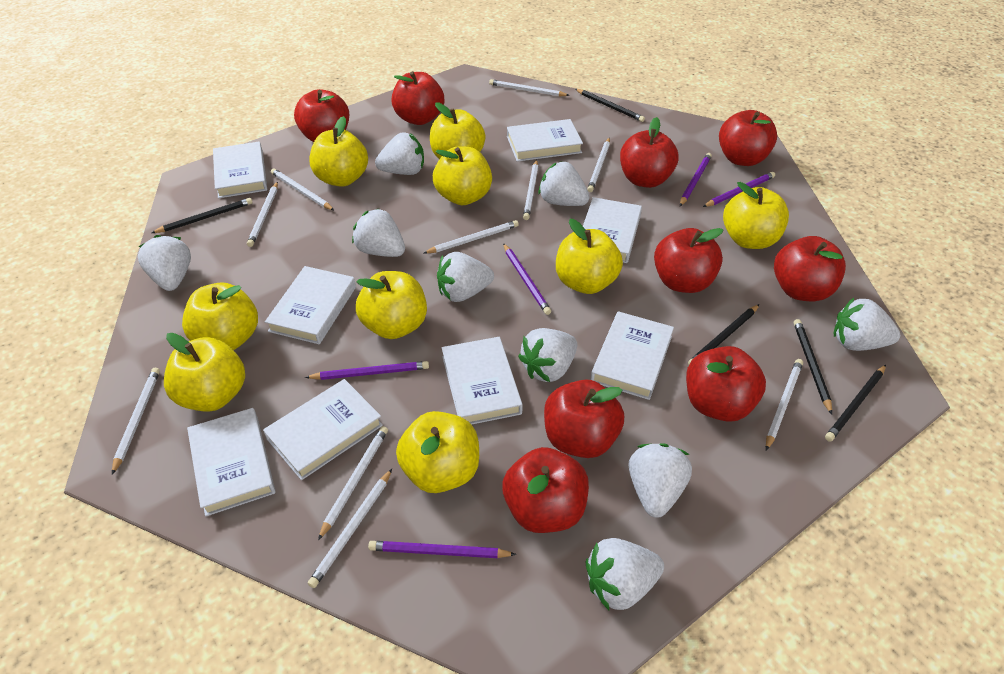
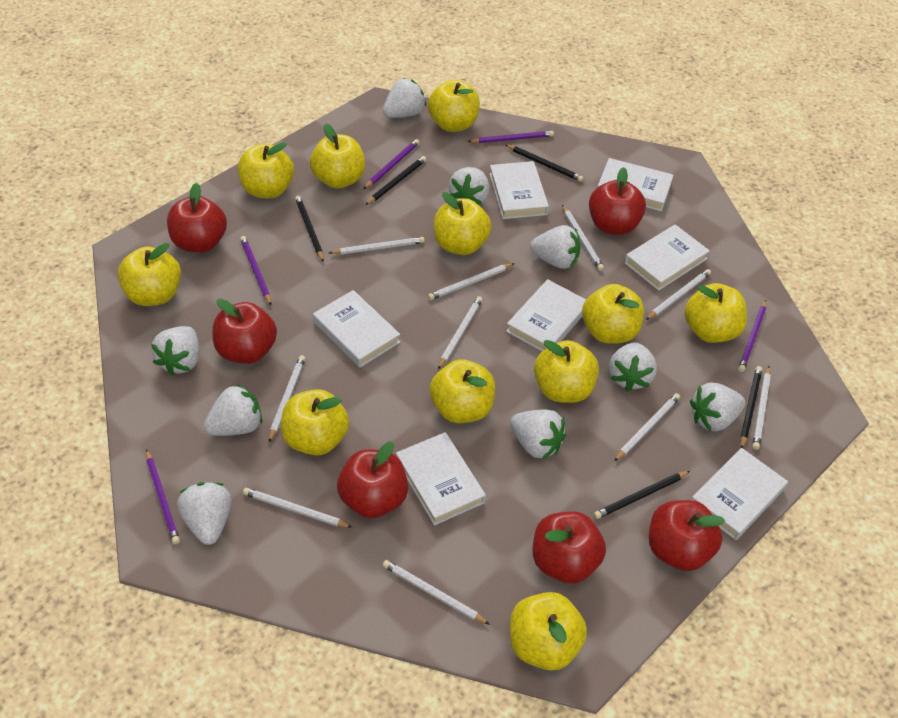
red apple: [294,89,349,142] [392,71,444,125] [502,447,589,533] [544,379,624,458] [620,117,678,188] [654,228,723,293] [686,346,766,422] [719,110,777,166] [774,236,846,301] = 9 -> [167,183,227,253] [213,298,277,364] [337,441,408,518] [533,511,606,584] [589,167,646,235] [649,500,725,571] = 6
white book: [187,408,275,516] [213,142,267,198] [263,379,383,480] [265,266,356,344] [442,337,523,424] [507,119,583,162] [583,197,642,263] [591,311,674,400] = 8 -> [313,290,400,368] [396,432,486,525] [489,161,549,219] [506,279,586,351] [598,158,674,211] [625,225,710,291] [692,448,788,540] = 7
yellow apple: [164,333,245,412] [182,283,258,350] [309,116,368,187] [356,271,427,339] [396,411,479,493] [430,102,485,159] [433,146,492,205] [556,219,623,294] [723,182,789,249] = 9 -> [117,243,181,306] [238,142,294,198] [281,389,349,456] [310,123,365,189] [428,80,480,132] [430,359,495,423] [434,192,492,255] [510,592,587,670] [534,340,599,403] [582,284,644,344] [685,283,747,343] = 11

